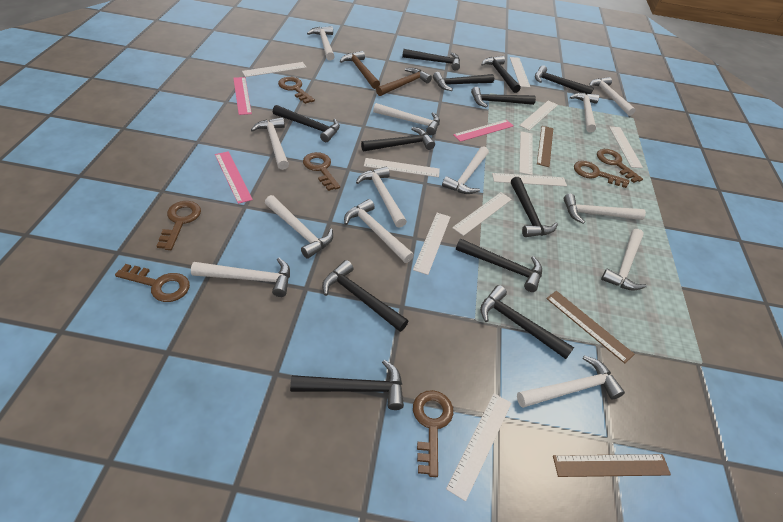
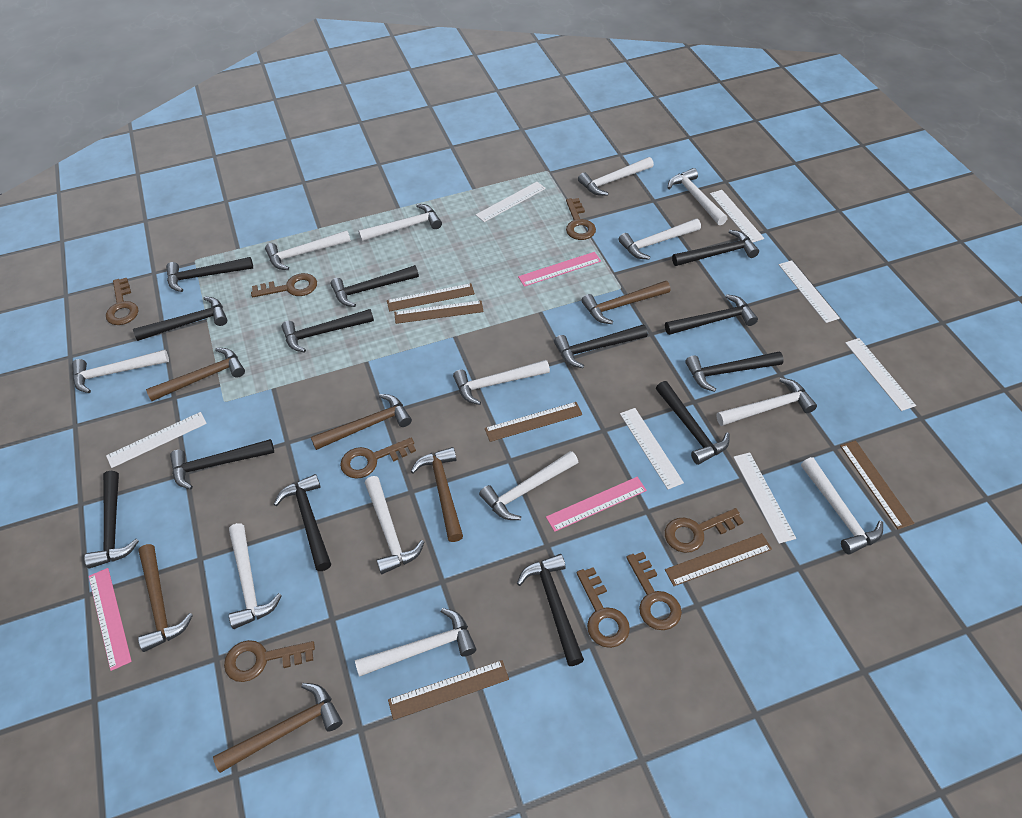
black hammer: [273,105,340,142] [290,360,404,410] [322,260,409,332] [361,127,435,152] [402,49,460,71] [433,72,494,91] [456,239,542,292] [471,87,536,108] [480,285,574,359] [481,56,521,93] [511,177,558,237] [535,65,594,94] = 12 -> [84,471,139,568] [133,296,227,341] [166,257,253,292] [170,439,274,489] [274,474,331,571] [281,309,374,353] [330,265,419,307] [517,554,584,666] [554,324,648,368] [656,381,730,465] [665,294,758,335] [672,230,759,266] [685,351,784,392] = 13
brown hammer: [340,51,380,89] [376,68,432,96] = 2 -> [138,544,193,652] [146,348,245,401] [213,683,343,773] [311,394,412,450] [410,447,463,542] [582,281,670,324] = 6
brown key: [115,264,190,302] [157,201,201,250] [278,77,315,104] [303,152,340,191] [413,390,453,477] [574,161,629,188] [597,149,643,183] = 7 -> [106,278,138,325] [224,640,315,682] [251,273,317,298] [340,438,416,479] [566,198,596,240] [576,567,630,648] [626,552,682,630] [665,508,744,553] = 8
brown ruler: [537,126,553,167] [546,291,634,364] [553,454,671,477] = 3 -> [387,283,475,311] [388,660,509,720] [394,300,484,324] [485,402,582,442] [665,533,772,586] [840,441,915,529] = 6
white ruler: [242,62,307,77] [364,158,440,177] [413,213,450,275] [446,393,511,501] [452,192,512,236] [492,173,567,187] [510,57,530,88] [519,100,558,130] [519,131,532,175] [609,127,643,168] = 10 -> [106,412,207,468] [476,182,546,222] [620,408,684,489] [710,190,764,242] [733,452,796,544] [779,260,840,323] [845,338,916,411] = 7

